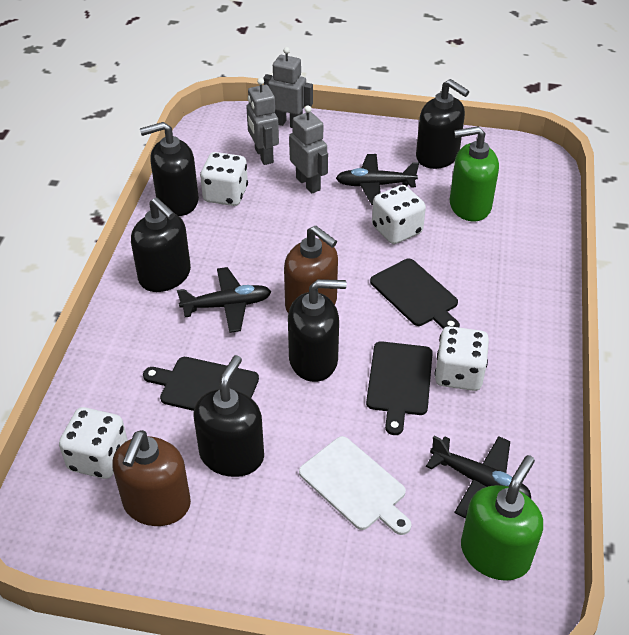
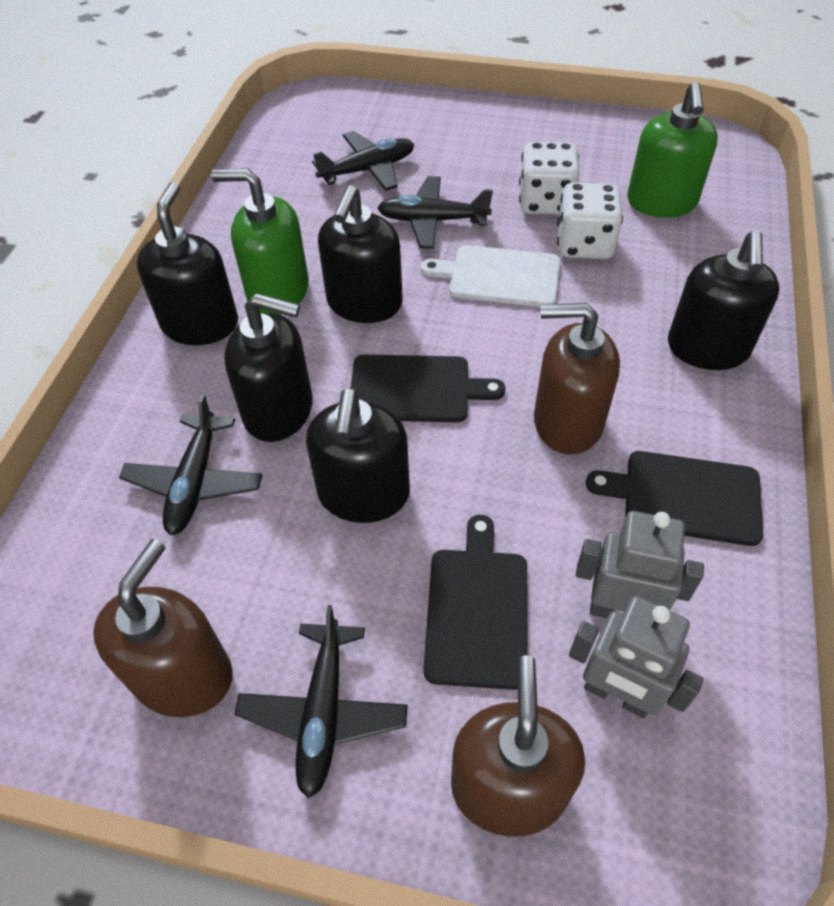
black plane: [177,267,272,333] [336,154,419,205] [426,436,531,518] = 3 -> [119,394,262,535] [234,605,408,798] [312,131,414,191] [377,176,493,249] = 4
brown soap dispenser: [113,430,191,526] [284,226,338,313] = 2 -> [93,539,233,717] [451,655,585,837] [534,303,620,455] = 3
grey robot: [246,78,279,165] [263,47,313,128] [289,105,328,194] = 3 -> [569,596,704,718] [576,511,704,618] = 2
white dice: [59,407,128,479] [200,152,248,206] [372,185,426,244] [434,326,489,391] = 4 -> [519,142,580,215] [557,182,623,259] = 2

